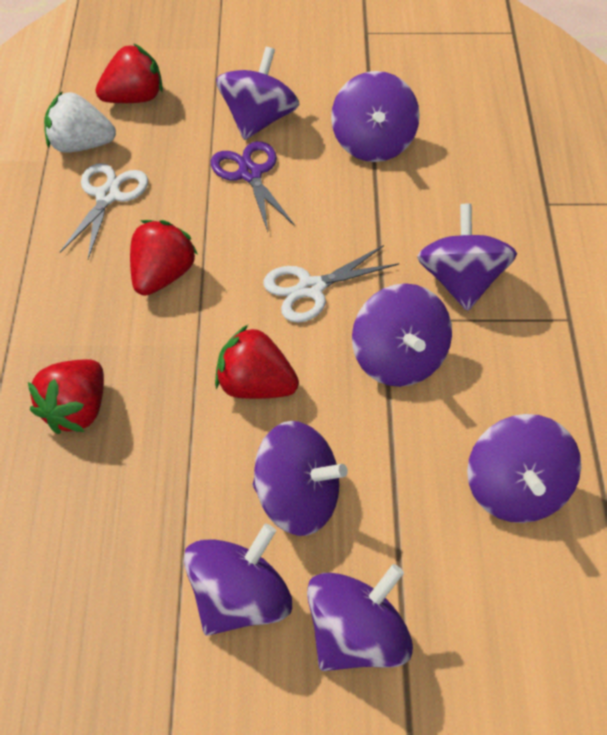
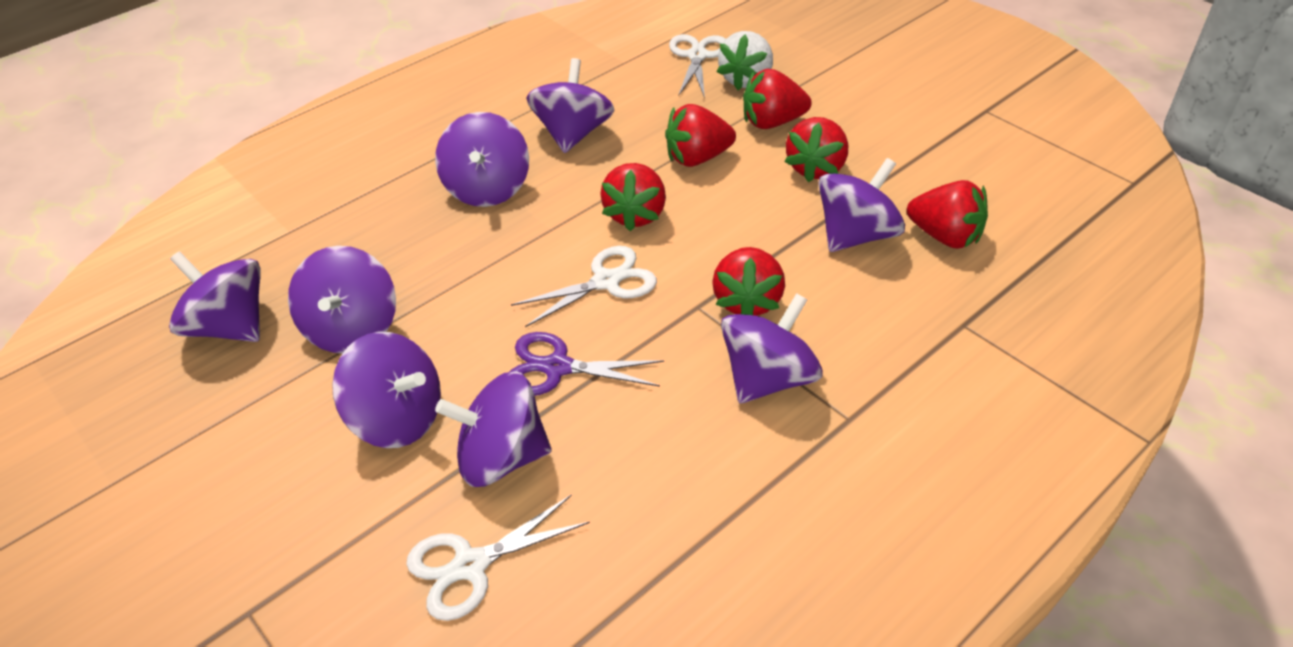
red strawberry: [28,359,104,434] [96,43,163,103] [130,220,198,296] [215,325,299,399] = 4 -> [600,163,666,231] [665,104,736,167] [712,247,785,316] [743,69,812,129] [785,117,848,182] [907,180,988,249] = 6
white scissors: [60,163,148,259] [263,245,399,323] = 2 -> [406,494,590,621] [511,246,657,327] [669,34,725,98] = 3

